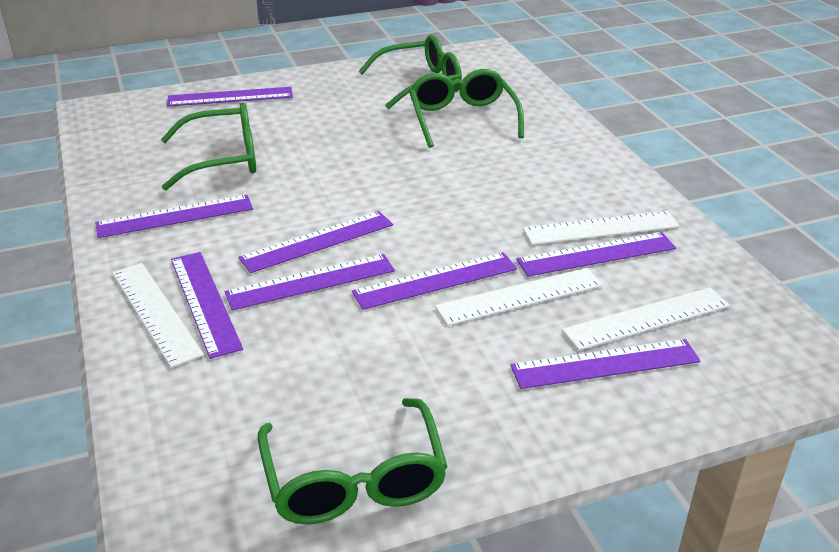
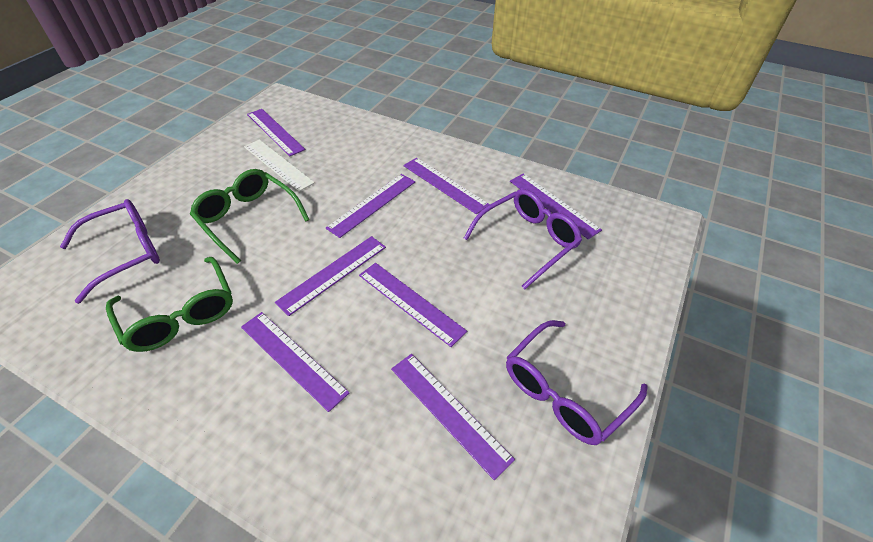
green glasses: [161,103,256,190] [258,398,448,525] [359,35,462,109] [409,69,524,148] = 4 -> [106,257,233,352] [190,169,310,264] = 2
purple glasses: none = 0 -> [60,199,160,304] [464,189,582,289] [506,320,648,445] = 3
white ruler: [112,263,204,368] [435,268,603,326] [523,211,680,245] [562,287,730,350] = 4 -> [244,140,315,192] = 1

